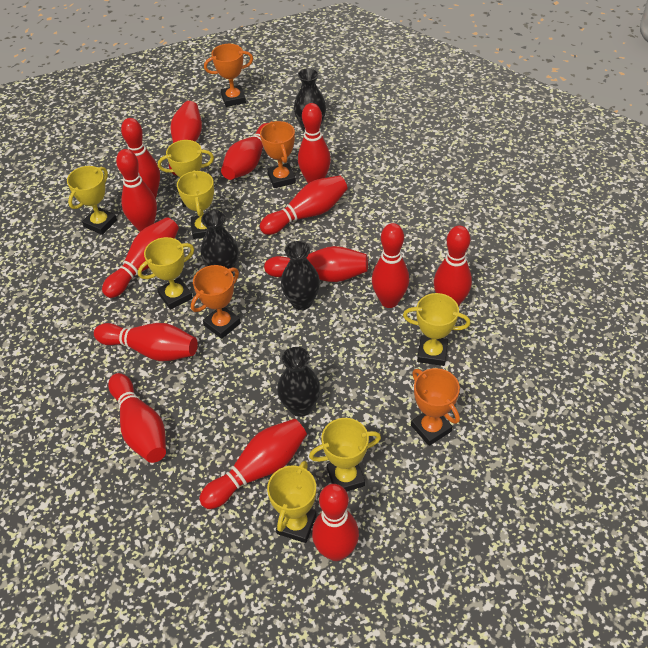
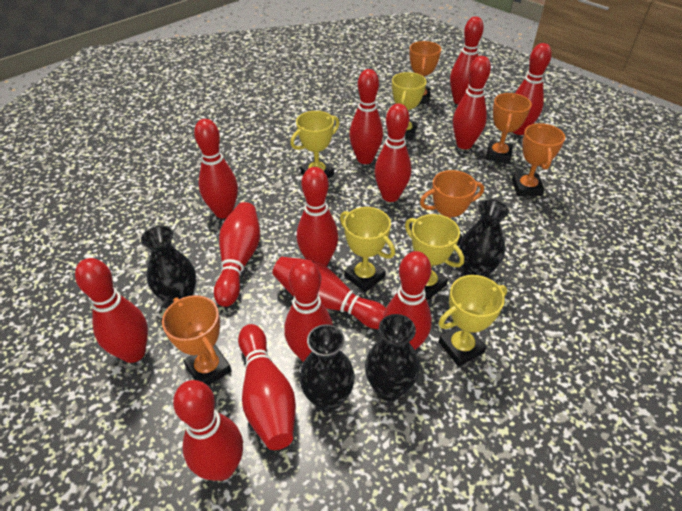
orange trophy: [191,265,241,339] [204,44,253,107] [260,121,296,188] [411,368,460,446] = 4 -> [162,295,232,386] [409,41,441,104] [420,170,484,246] [486,93,532,164] [512,123,565,196] = 5
yellow trophy: [67,166,117,235] [138,237,194,310] [158,140,214,207] [177,170,214,239] [267,461,317,543] [309,418,381,492] [403,293,470,366] = 7 -> [291,111,340,178] [340,207,395,292] [392,72,427,140] [405,214,464,301] [439,275,507,367] = 5

